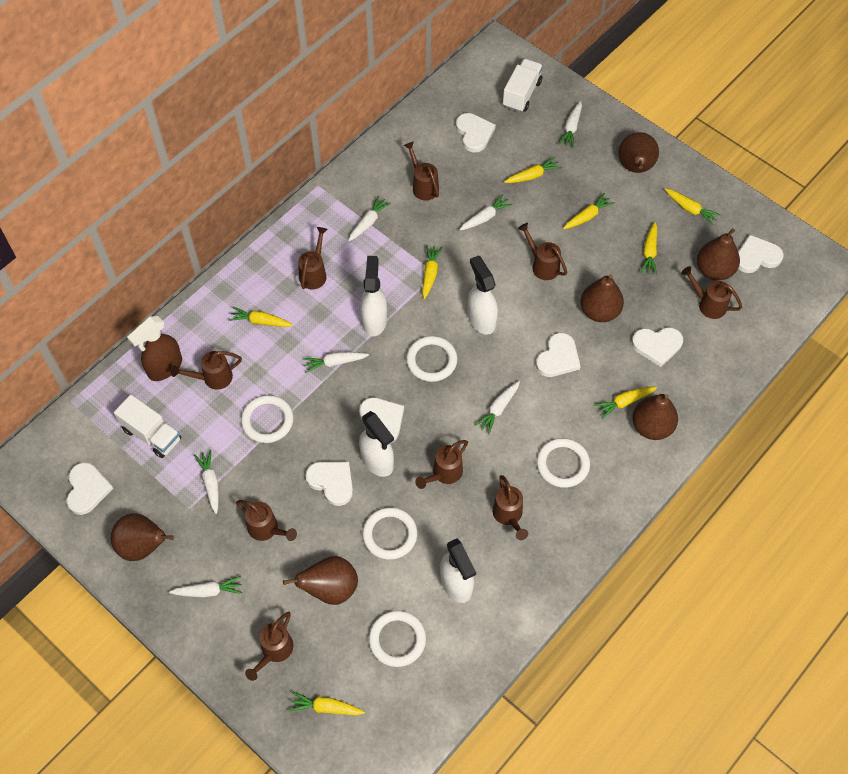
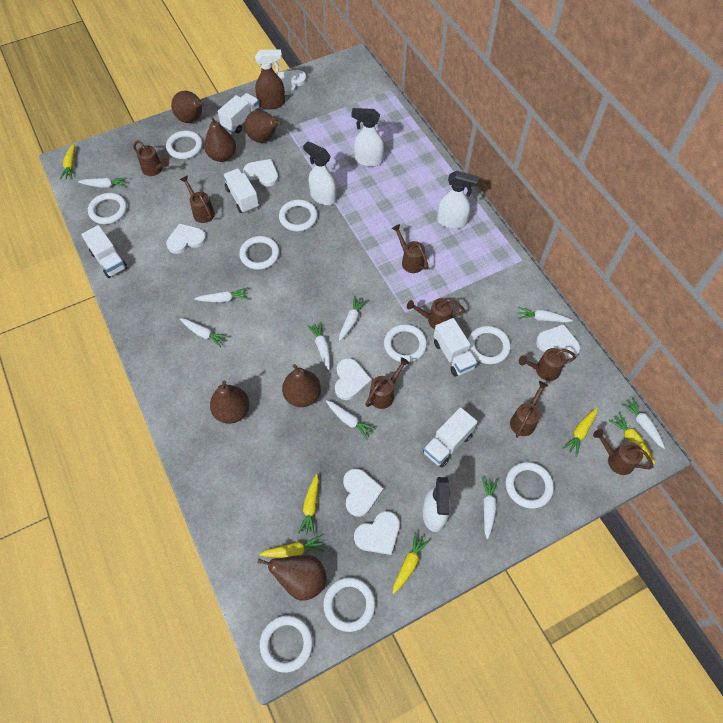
brown watering can: [171,351,242,390] [236,500,297,541] [245,612,293,681] [298,227,328,289] [404,141,439,201] [415,440,468,489] [492,475,528,540] [518,223,567,280] [681,266,742,319] = 9 -> [133,140,169,176] [180,175,215,223] [365,357,409,409] [392,224,429,273] [407,298,465,329] [510,381,549,438] [519,348,576,381] [593,429,653,475] = 8
white carrot: [169,576,242,597] [194,450,219,514] [303,352,369,373] [348,196,391,242] [459,194,513,231] [475,381,520,434] [558,101,582,148] = 7 -> [78,177,128,188] [180,318,229,348] [195,288,249,303] [307,321,330,370] [326,400,376,440] [339,296,367,341] [482,477,498,539] [518,307,573,322] [621,397,665,449] = 9
white ring: [241,395,293,443] [362,507,417,560] [369,611,426,667] [406,336,457,382] [537,438,590,488] = 5 -> [88,193,127,224] [166,131,203,159] [239,236,279,270] [260,615,313,673] [279,200,318,231] [323,577,375,632] [384,324,427,362] [468,326,511,364] [506,462,554,509] = 9
white truck: [114,395,181,458] [503,59,543,112] = 2 -> [81,225,128,278] [218,93,260,133] [223,168,259,213] [423,407,478,467] [434,318,478,377] = 5
yellow carrot: [228,307,293,327] [289,692,365,715] [422,245,443,299] [504,157,562,183] [563,193,615,229] [594,387,657,419] [640,222,657,275] [665,188,721,226] = 8 -> [60,143,75,180] [259,535,325,557] [298,474,319,536] [392,532,430,594] [563,408,598,457] [608,412,655,464] = 6

